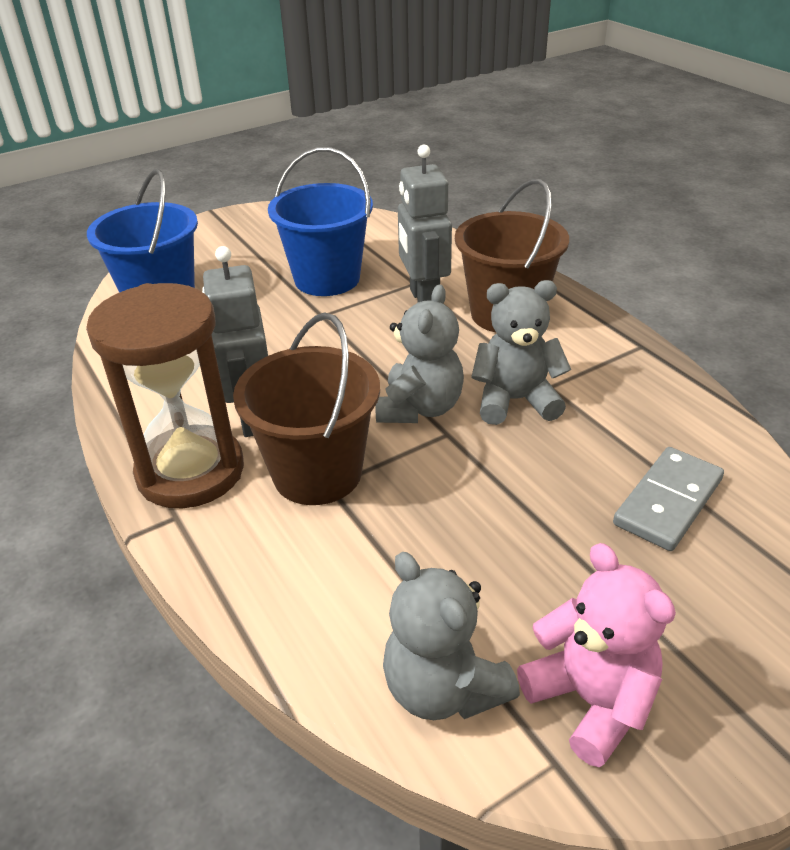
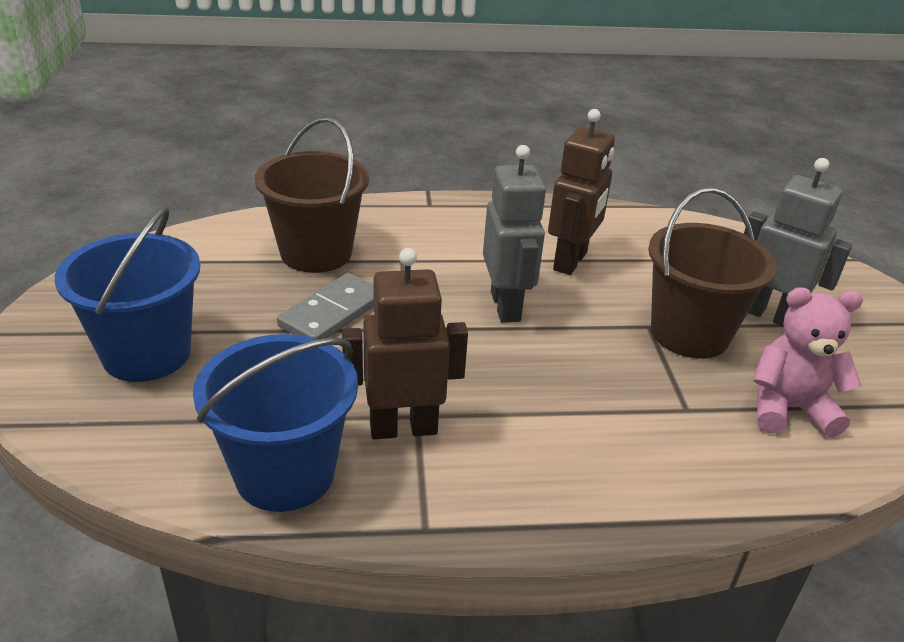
brown hourglass: [86,283,244,508] = 1 -> none = 0
brown robot: none = 0 -> [342,248,468,439] [548,109,615,275] = 2
grey teddy bear: [376,284,464,423] [383,552,520,720] [471,280,571,425] = 3 -> none = 0

